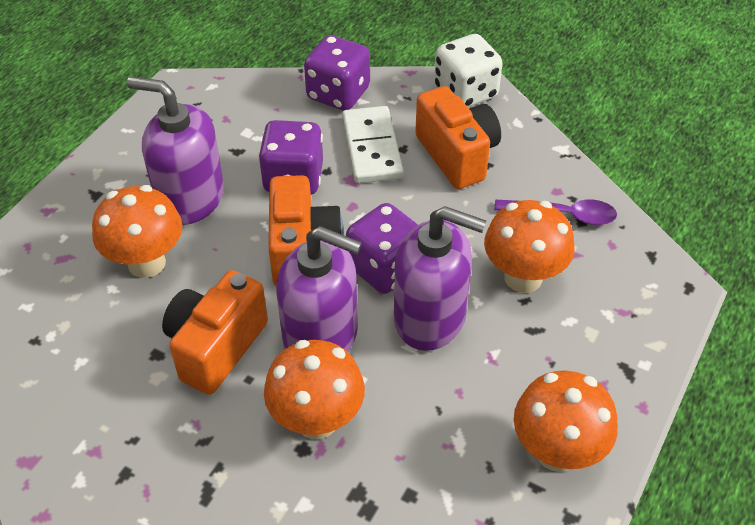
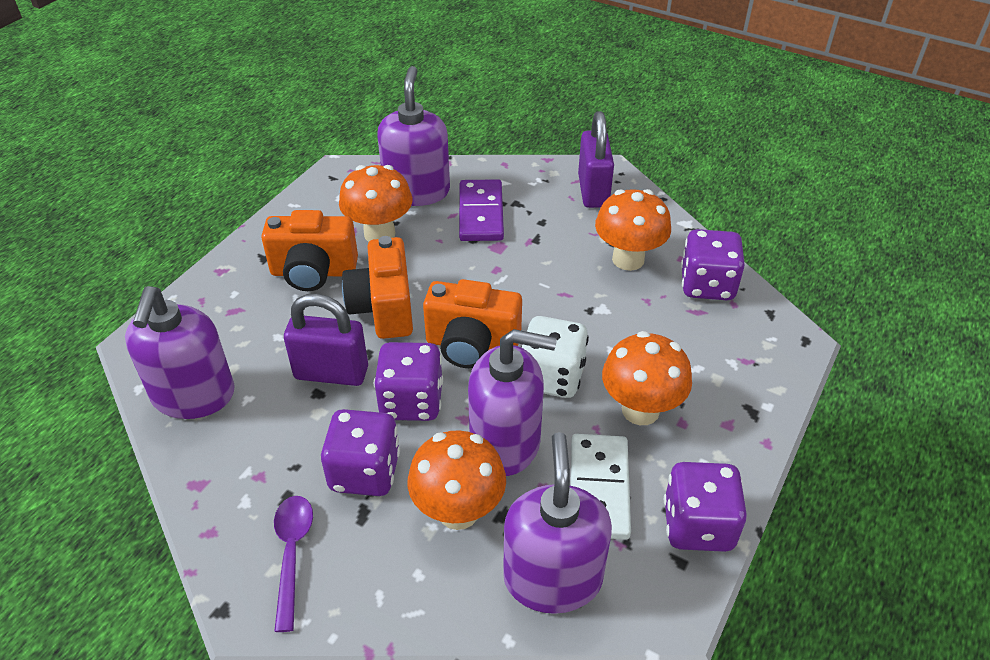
purple dice: [258,120,323,195] [304,35,370,110] [346,203,418,294] = 3 -> [321,409,400,496] [374,342,443,421] [664,462,747,552] [681,229,745,300] = 4
purple domino: none = 0 -> [459,179,504,241] = 1
purple padlock: none = 0 -> [284,294,368,386] [578,111,614,208] = 2
purple soap dispenser: [127,76,224,225] [276,226,362,352] [394,206,486,351] = 3 -> [125,286,235,419] [377,66,450,206] [468,329,557,476] [503,432,612,614] = 4

